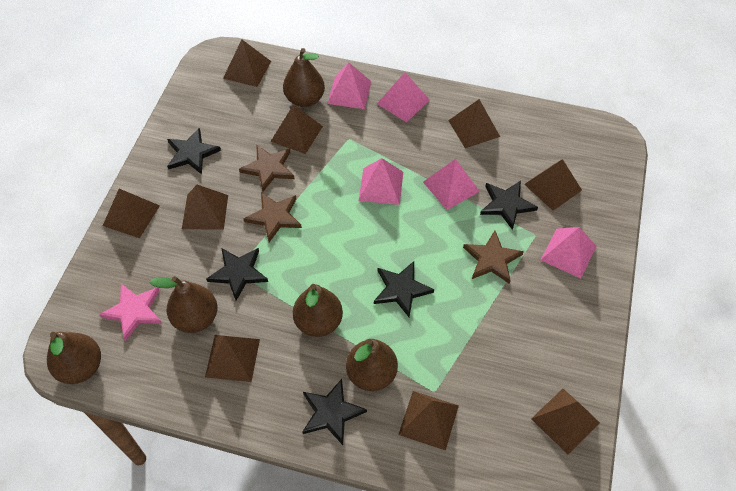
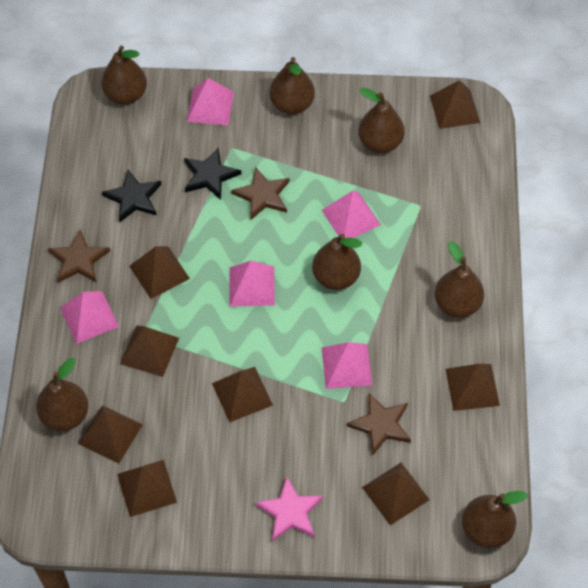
black star: [167,128,221,174] [206,248,268,301] [302,379,367,445] [374,261,434,317] [480,181,538,230] = 5 -> [102,170,162,222] [184,148,241,200] = 2
brown pear: [47,332,101,384] [150,276,217,333] [283,48,325,107] [293,284,343,337] [346,339,398,391] = 5 -> [36,358,88,431] [101,46,147,105] [269,57,315,114] [312,233,362,290] [358,87,405,153] [435,241,484,318] [462,491,528,548] = 7
brown pyramid: [103,189,160,238] [182,185,228,230] [205,335,260,382] [223,39,271,87] [271,104,323,154] [398,391,459,451] [448,99,500,148] [524,159,582,211] [531,389,600,454] = 9 -> [78,405,143,464] [117,460,177,517] [120,325,179,377] [129,246,190,299] [212,367,273,422] [362,463,430,525] [430,80,480,129] [446,364,500,411] = 8

